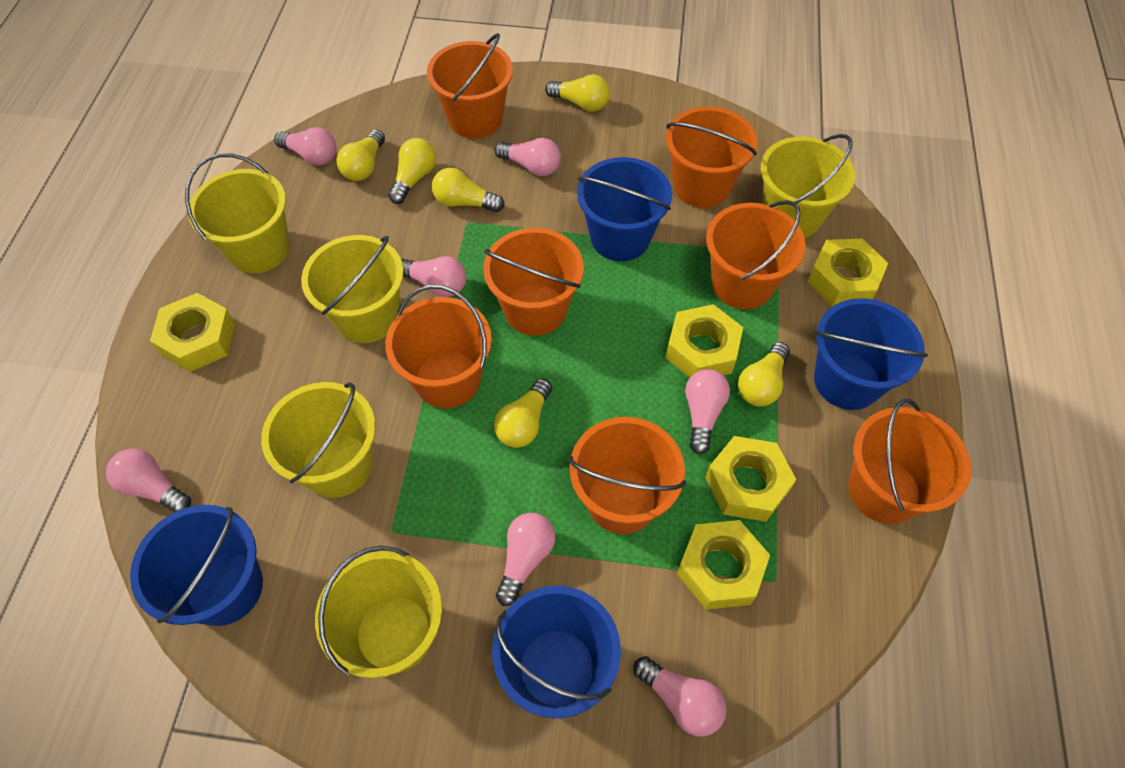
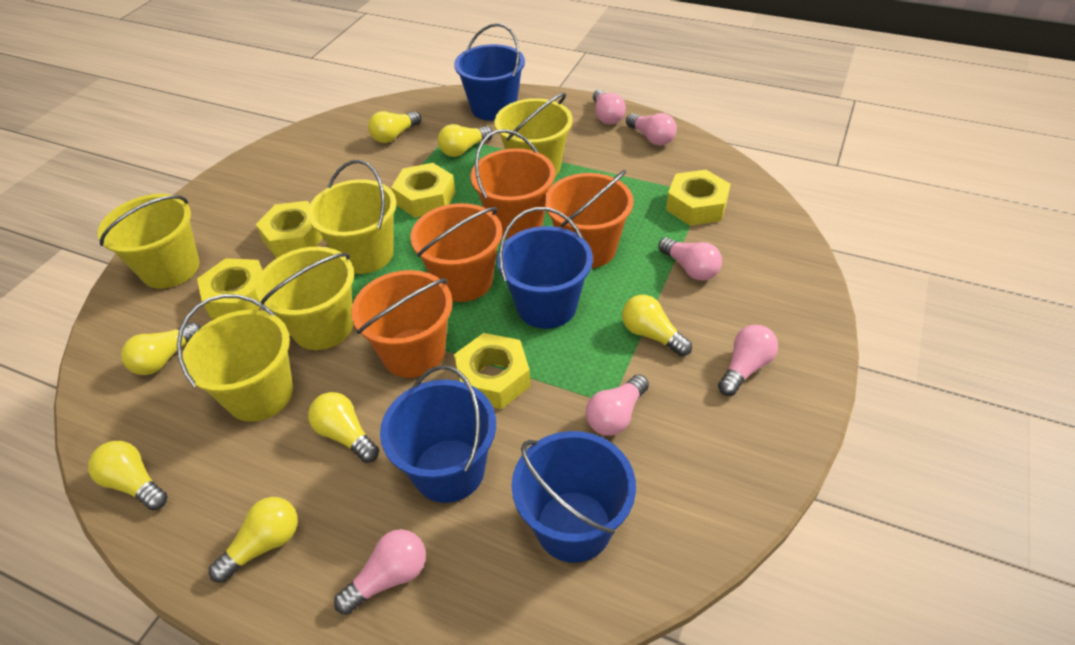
orange bucket: [385,285,492,408] [427,33,513,138] [483,228,584,336] [569,417,686,534] [666,106,757,208] [706,200,806,309] [848,399,971,524] = 7 -> [351,270,453,378] [410,203,502,302] [471,129,555,239] [545,170,634,268] = 4
pink light bulb: [106,448,191,513] [274,127,336,166] [401,256,466,297] [494,138,561,176] [496,513,555,606] [633,656,727,736] [685,369,730,454] = 7 -> [334,529,426,615] [586,374,649,436] [593,90,626,124] [626,113,677,146] [658,237,722,281] [718,325,778,396] = 6
yellow light bulb: [336,129,385,181] [388,138,436,204] [432,168,505,212] [494,378,552,448] [545,74,610,112] [738,342,790,407] = 6 -> [88,441,168,510] [121,322,201,375] [209,497,298,583] [308,392,379,463] [368,111,421,143] [438,124,493,157] [622,295,692,356] = 7

